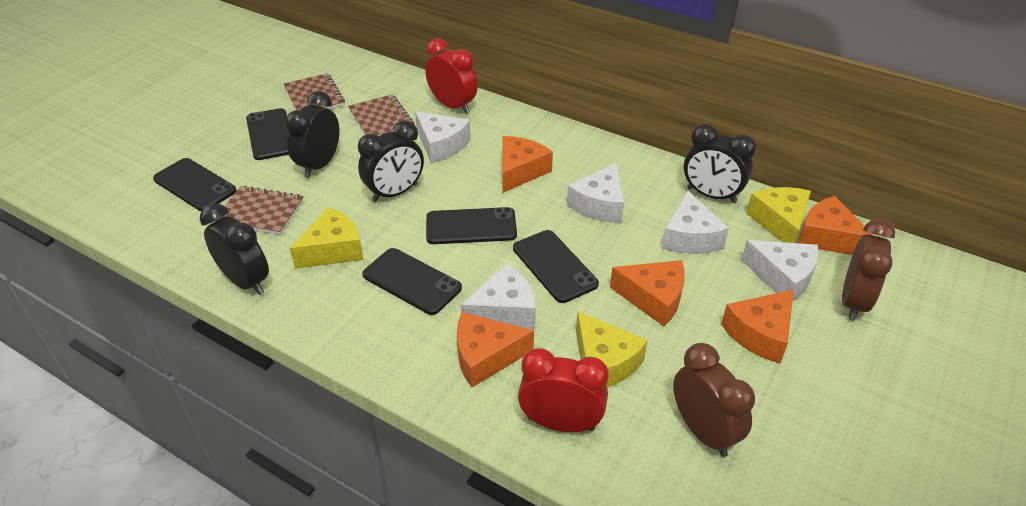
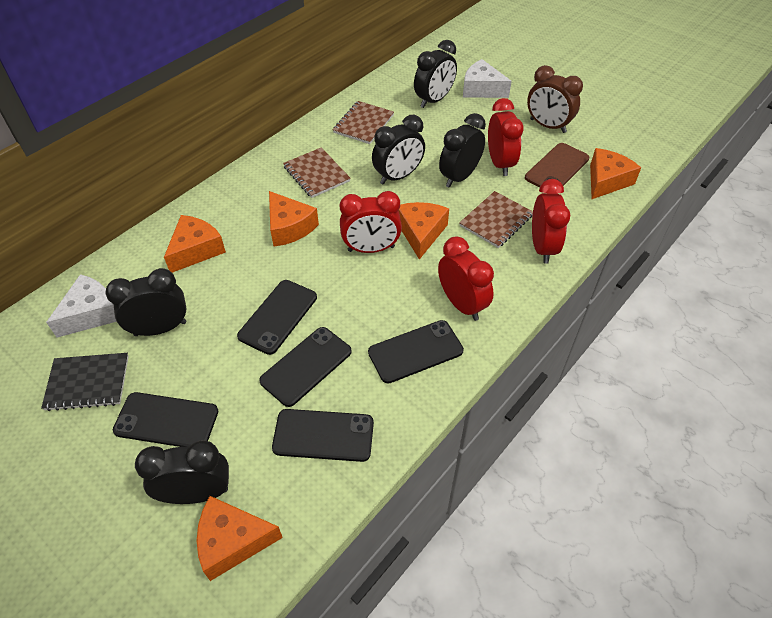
black clock: [200,203,269,295] [285,91,339,178] [358,120,424,202] [684,124,756,203] = 4 -> [105,268,186,336] [135,440,229,504] [372,115,425,185] [414,40,457,108] [439,113,486,188] = 5
black notebook: none = 0 -> [41,353,129,411] = 1
brown clock: [673,343,755,457] [842,219,895,321] = 2 -> [527,65,583,133] = 1
brown phone: none = 0 -> [525,143,589,188] = 1
red clock: [425,38,478,114] [518,348,609,432] = 2 -> [340,191,402,253] [438,237,494,321] [488,98,524,176] [532,179,570,264] = 4
white cheese: [415,111,471,163] [461,264,536,329] [567,163,624,223] [662,191,729,254] [742,240,819,301] = 5 -> [46,274,117,337] [463,59,512,98] = 2
yellow cheese: [290,207,364,268] [576,311,648,387] [746,187,811,243] = 3 -> none = 0

